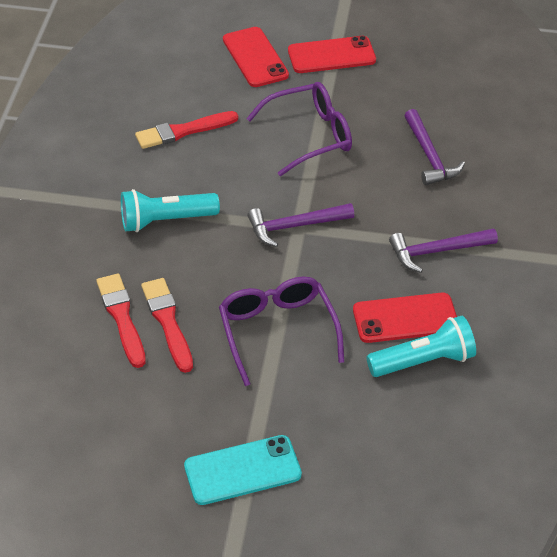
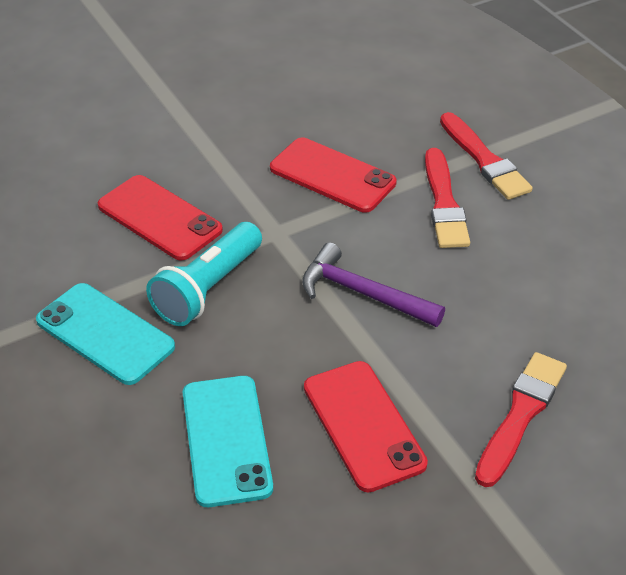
purple glasses: [219,277,344,386] [246,82,352,176] = 2 -> none = 0
purple hammer: [248,203,354,247] [389,228,498,273] [404,109,465,185] = 3 -> [302,242,445,327] = 1
turquoise flashlight: [121,189,220,232] [367,316,476,377] = 2 -> [146,222,262,326] = 1
turquoise phone: [184,435,302,505] = 1 -> [36,283,175,385] [183,376,273,507] = 2

